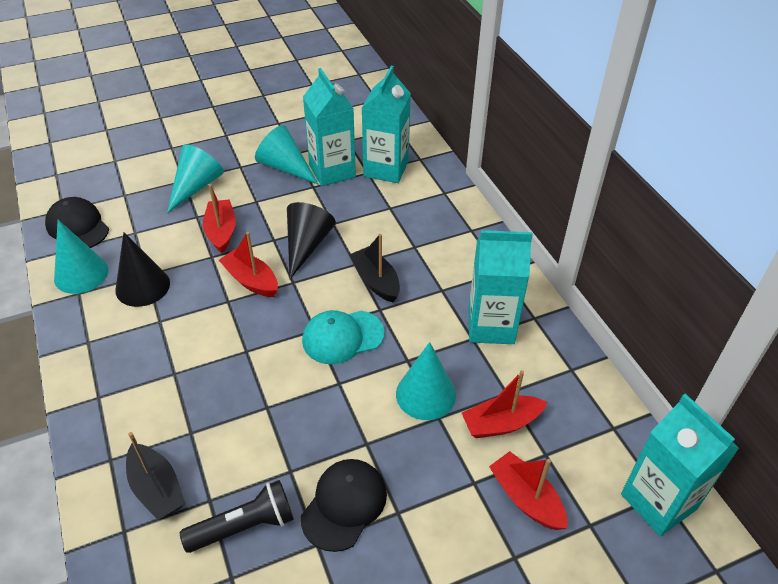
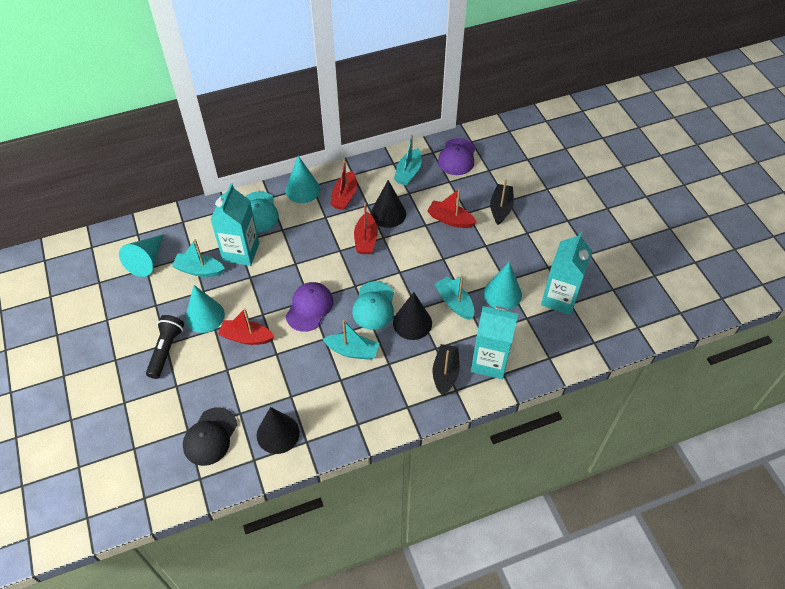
black cap: [45,197,109,248] [301,459,387,552] = 2 -> [183,407,237,466] = 1
black cone: [116,232,170,307] [287,202,336,279] = 2 -> [257,407,300,454] [371,180,406,228] [393,292,432,340] = 3
purple cap: none = 0 -> [286,282,333,332] [438,138,476,175] = 2
turquoise boat: none = 0 -> [172,239,225,277] [323,320,379,360] [394,135,422,186] [435,276,474,320] = 4
turquoise cap: [302,310,385,364] = 1 -> [245,191,279,232] [352,281,394,330] = 2
turquoise carton: [303,68,356,186] [362,66,411,183] [468,230,533,344] [621,394,739,536] = 4 -> [210,184,259,266] [471,306,518,379] [541,232,593,315] = 3

